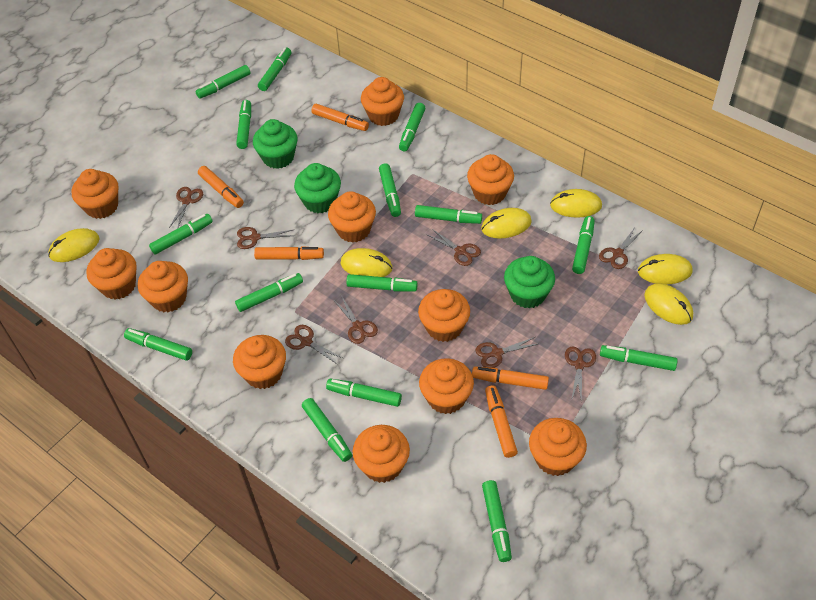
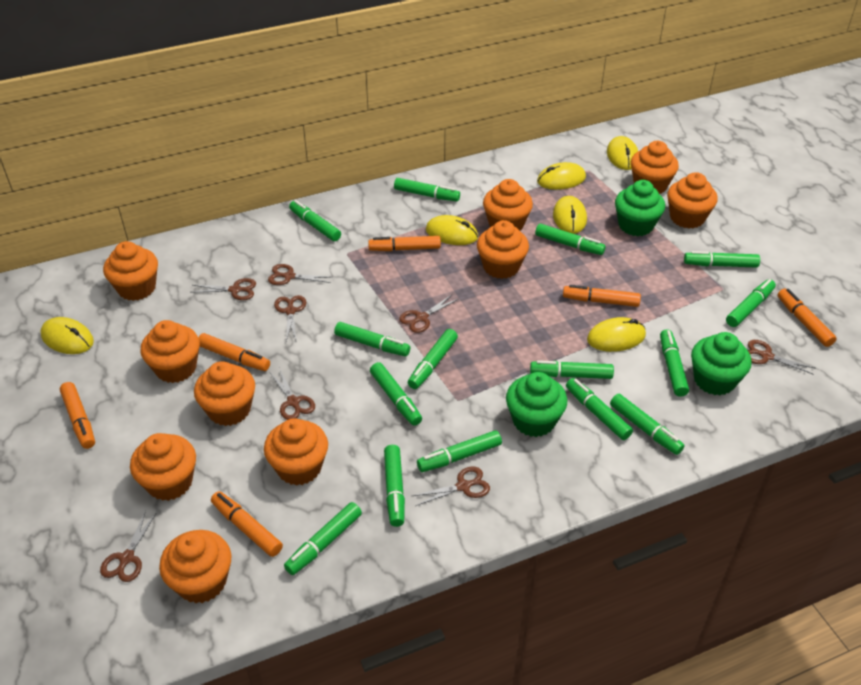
orange cupcake: [71,169,119,219] [86,248,137,300] [138,261,188,312] [233,335,286,389] [328,191,376,243] [353,425,410,483] [361,77,404,126] [418,289,470,342] [419,358,474,414] [467,154,514,205] [529,418,587,476] = 11 -> [103,241,158,301] [130,433,196,501] [140,320,200,383] [159,530,231,603] [194,361,255,426] [264,418,328,486] [477,220,529,279] [483,179,533,231] [631,141,679,194] [667,172,718,228] = 10
orange marker: [198,166,244,208] [254,246,324,260] [312,104,369,131] [472,367,549,390] [485,385,518,458] = 5 -> [60,382,95,449] [198,333,270,371] [211,491,283,557] [368,236,441,251] [563,285,641,307] [777,288,837,347] = 6

